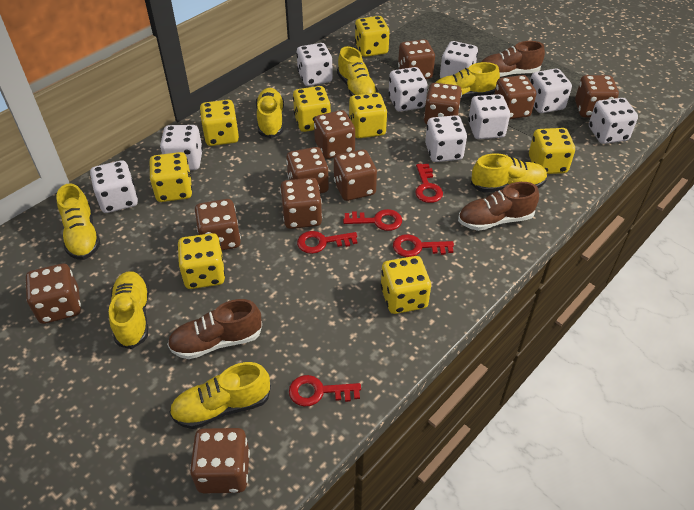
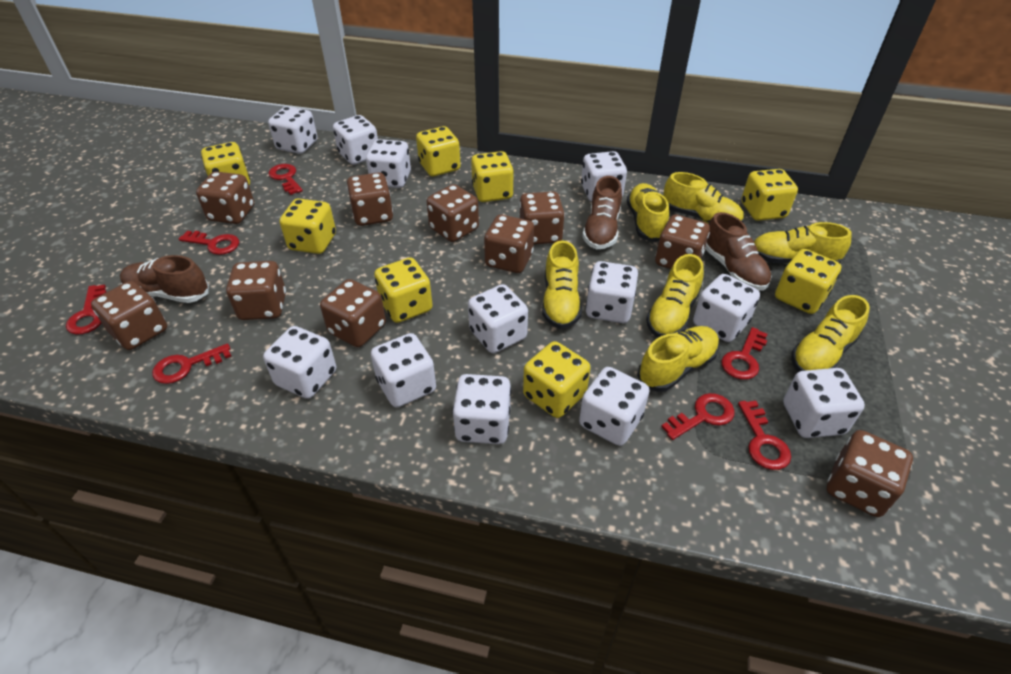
brown dice: [26,263,81,324] [190,428,250,493] [195,199,241,251] [280,178,322,229] [286,147,329,194] [314,110,355,159] [334,150,377,201] [398,39,435,79] [424,83,462,124] [494,75,536,119] [575,75,619,117] = 11 -> [91,281,167,350] [196,172,254,224] [226,261,286,320] [320,279,386,347] [347,172,393,226] [427,184,479,242] [484,215,534,273] [520,191,565,245] [655,215,710,269] [827,430,913,517] = 10
red key: [289,375,361,407] [297,231,357,254] [343,209,402,231] [393,234,454,257] [415,164,443,203] = 5 -> [66,284,106,335] [152,344,231,384] [179,231,239,255] [269,164,303,195] [661,393,735,440] [721,327,767,380] [738,400,791,470] = 7
white dice: [90,160,138,213] [160,125,203,170] [296,43,333,86] [388,67,428,112] [425,115,467,162] [440,41,478,78] [468,94,510,139] [530,68,572,113] [589,98,638,144] = 9 -> [263,326,336,399] [268,106,318,154] [333,115,378,165] [366,139,411,188] [371,333,436,407] [452,374,511,444] [468,284,528,353] [579,367,650,446] [581,151,627,201] [586,261,638,323] [693,274,760,342] [783,368,865,438] = 12

